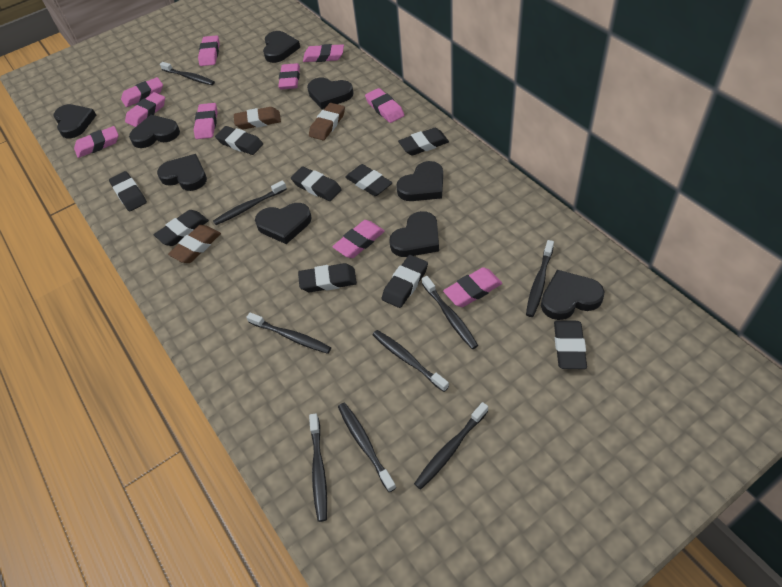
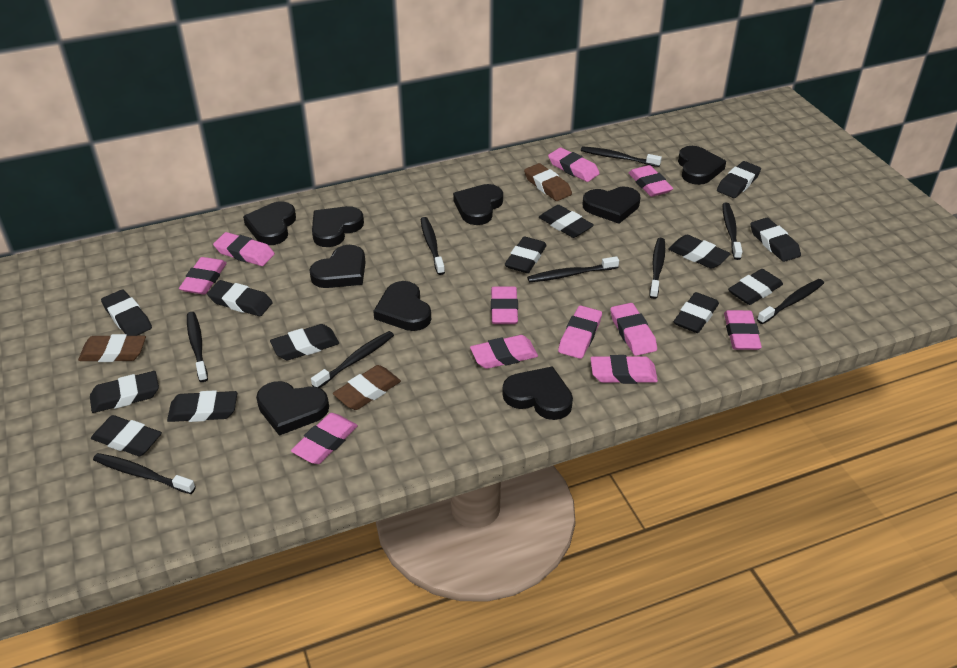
black eraser: [109,171,147,211] [154,210,209,246] [215,126,263,155] [291,167,342,201] [298,263,357,292] [345,164,392,196] [382,255,428,308] [398,128,449,156] [554,321,587,369] = 9 -> [90,371,159,413] [91,415,162,456] [101,289,152,336] [167,390,237,422] [207,280,273,316] [270,324,339,360] [505,236,547,273] [539,205,594,238] [668,235,731,269] [674,292,719,333] [717,161,761,198] [728,269,783,305] [750,218,801,262] = 13
pink eraser: [74,126,118,158] [121,77,163,107] [125,92,165,127] [194,103,217,139] [198,35,220,66] [278,63,300,89] [303,44,344,62] [332,220,385,258] [365,88,404,123] [443,267,502,307] = 10 -> [179,257,227,295] [213,232,275,266] [291,413,358,464] [470,335,538,369] [491,287,518,324] [548,148,600,182] [558,306,602,359] [591,355,658,384] [610,303,657,356] [629,165,673,197] [724,310,762,350] = 11

